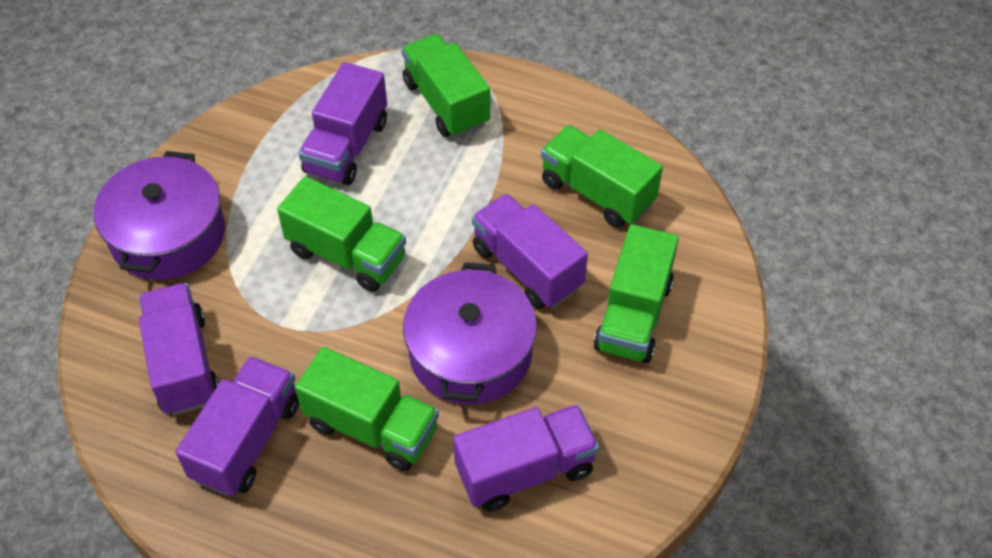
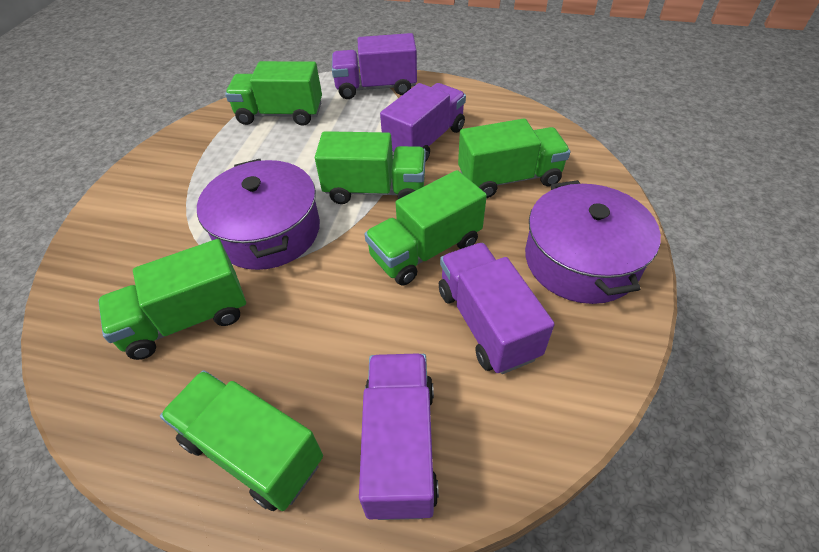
green truck: [277,176,406,292] [295,347,439,471] [402,34,490,138] [541,125,663,228] [594,224,679,363] = 5 -> [98,239,246,360] [160,370,323,511] [225,61,322,126] [315,131,426,204] [364,170,487,286] [458,119,570,198] = 6
purple truck: [139,283,219,415] [175,356,299,497] [298,62,387,185] [453,404,599,512] [472,194,588,309] = 5 -> [332,33,417,99] [359,353,439,520] [380,83,466,162] [439,243,555,374] = 4

